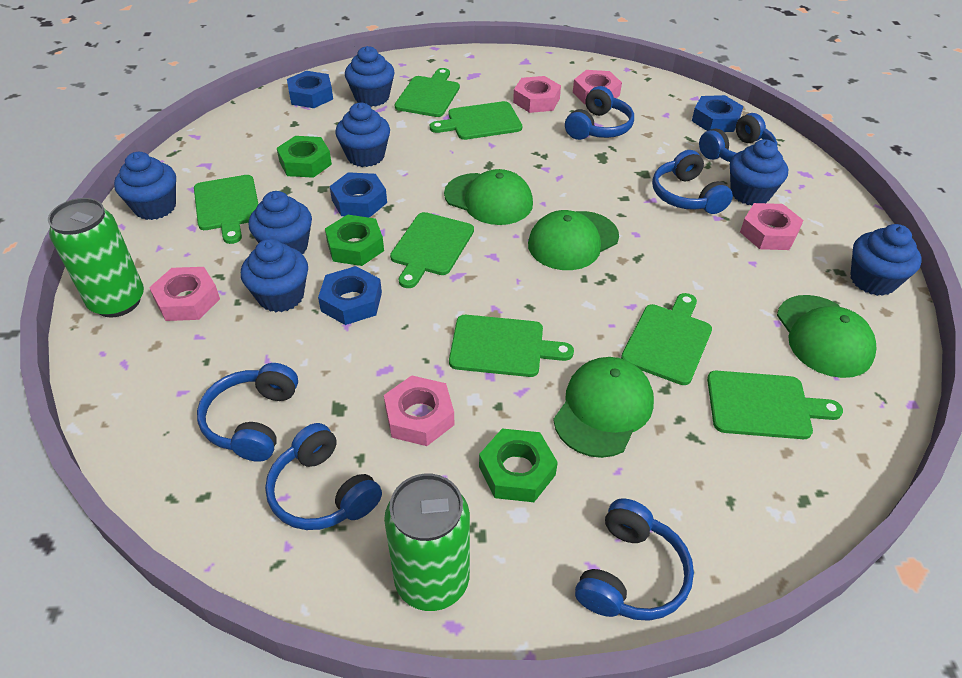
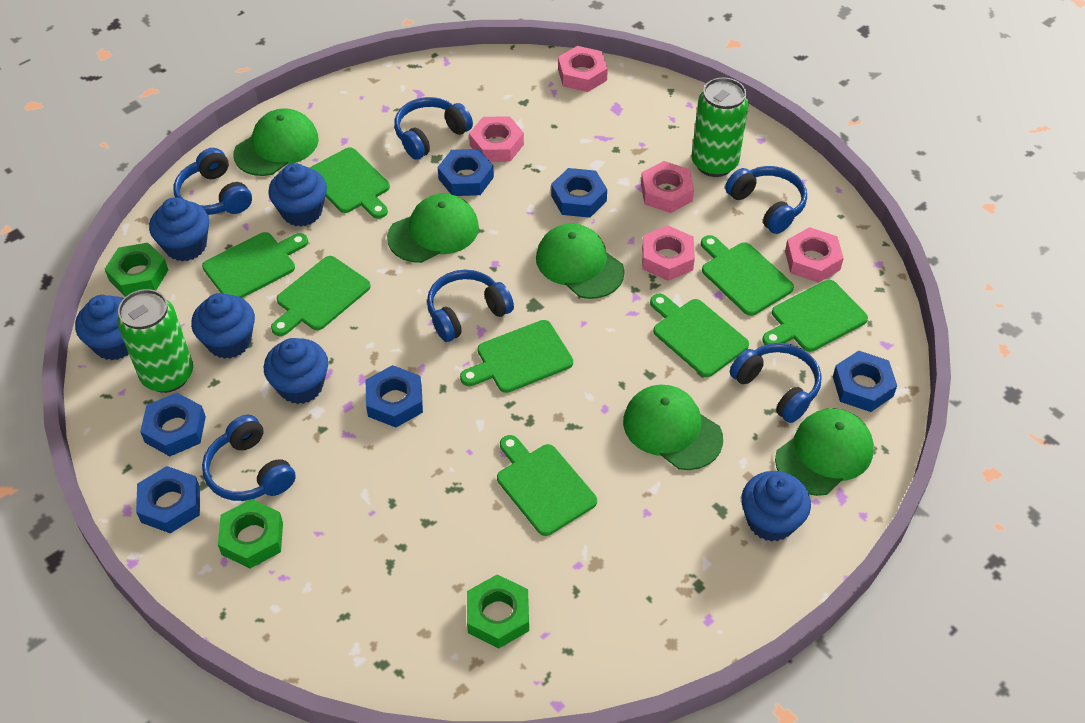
blue cupcake: [114,152,176,220] [241,239,308,312] [248,191,312,254] [335,103,390,167] [345,46,395,107] [730,139,788,205] [850,224,922,296] = 7 -> [75,295,129,360] [149,197,209,261] [191,293,255,359] [264,338,328,404] [268,163,327,227] [741,471,811,542] = 6
blue nut: [287,71,333,108] [318,266,382,325] [329,172,387,218] [692,95,743,132] = 4 -> [136,466,200,533] [140,393,206,456] [366,365,423,428] [438,149,494,196] [551,168,607,218] [833,351,897,412] = 6
green cap: [444,169,533,225] [528,210,619,270] [553,357,654,458] [777,295,877,378] = 4 -> [234,108,319,176] [387,193,479,263] [536,223,625,299] [623,385,723,470] [775,408,874,496] = 5
green cutting board: [194,175,258,244] [390,212,474,288] [395,68,460,117] [430,101,522,140] [449,315,574,377] [621,293,712,385] [707,371,843,439] = 7 -> [202,232,308,298] [271,256,371,336] [309,147,390,219] [460,320,573,393] [497,435,597,536] [650,294,749,377] [701,235,794,316] [762,280,868,352] = 8

